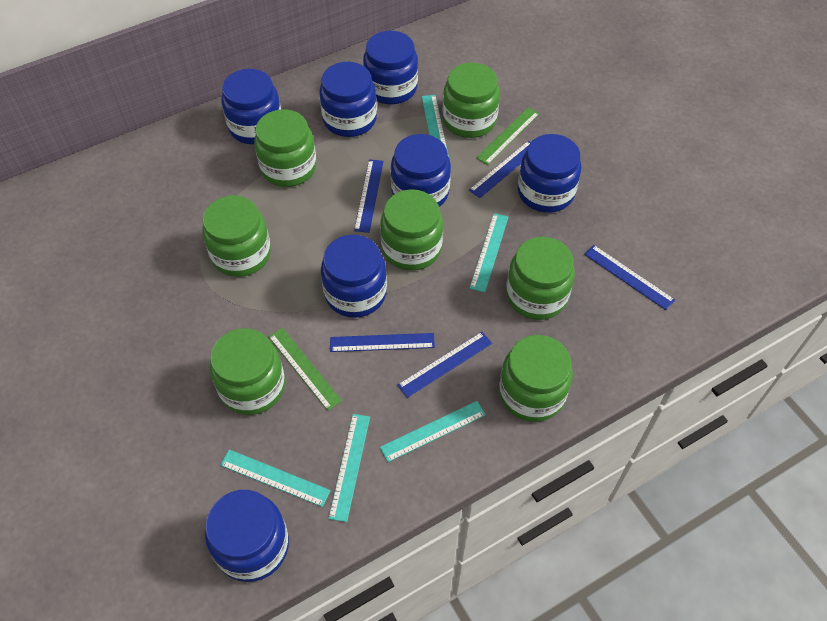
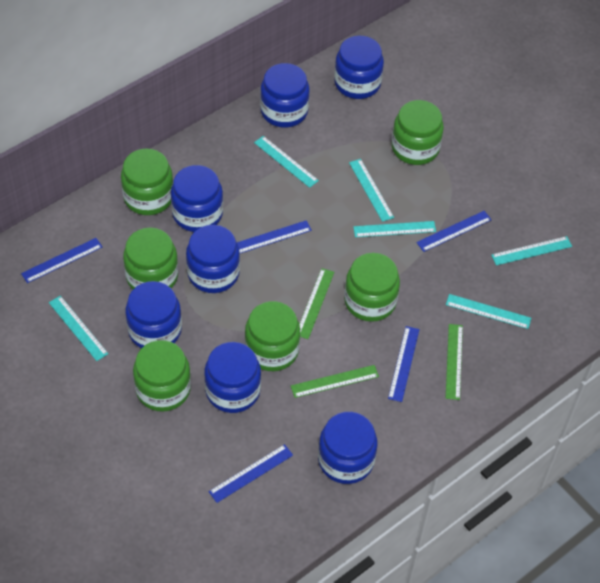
green jar: [202,195,271,277] [210,328,285,415] [254,109,316,187] [380,189,443,271] [442,62,500,138] [499,335,573,422] [506,237,575,320] = 7 -> [121,148,173,215] [123,227,178,289] [133,340,191,412] [245,301,300,371] [344,253,400,322] [392,100,444,165] = 6
green ruler: [269,328,342,411] [476,108,539,165] = 2 -> [291,365,379,398] [299,268,334,339] [446,324,463,400] = 3
turquoise ruler: [220,450,331,507] [328,414,370,522] [380,401,486,462] [422,95,449,157] [470,213,508,292] = 5 -> [49,296,108,361] [254,136,319,188] [349,159,394,222] [353,221,436,237] [446,294,531,329] [491,236,572,266] = 6

